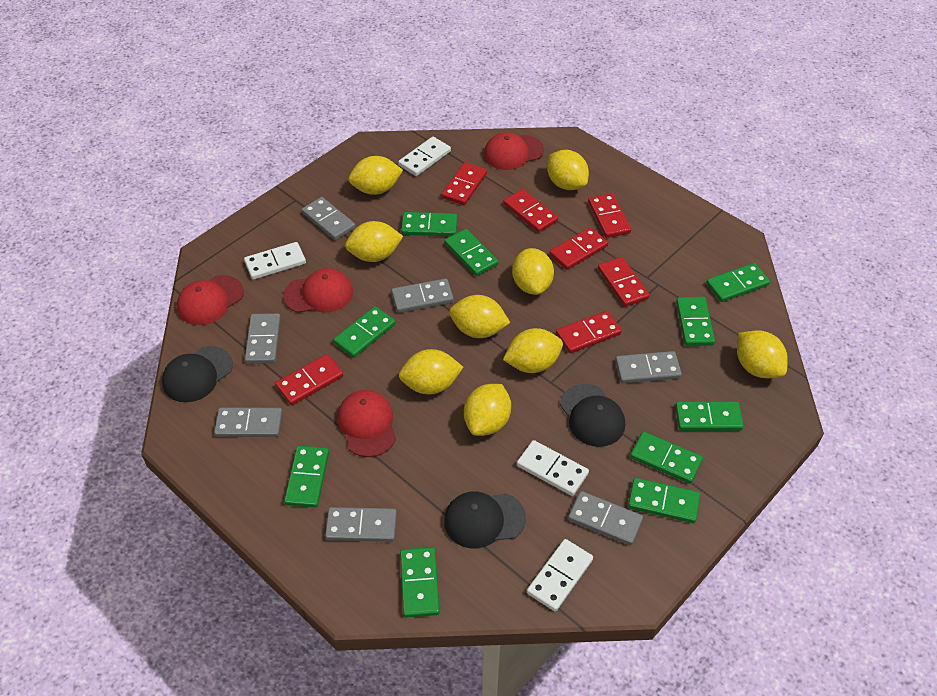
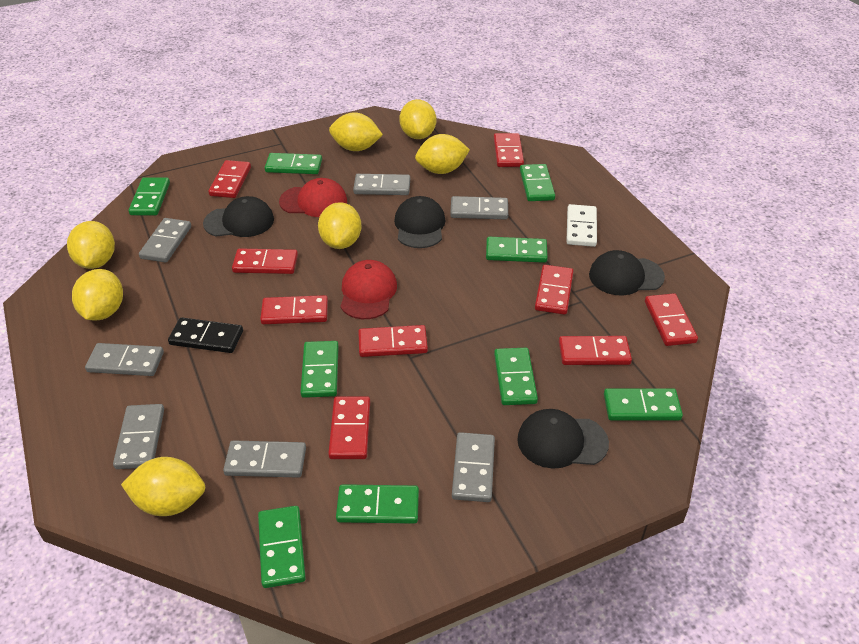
black cap: [162,346,233,402] [444,491,526,548] [560,384,625,447] = 3 -> [203,196,274,237] [394,196,445,248] [517,409,609,469] [589,250,665,295] = 4
black domino: none = 0 -> [168,317,243,353] = 1
green domino: [284,446,329,508] [333,306,395,358] [400,547,440,618] [401,212,457,236] [445,229,498,276] [628,478,700,523] [630,432,703,484] [675,401,744,431] [676,297,715,346] [706,263,770,302] = 10 -> [129,177,170,215] [258,506,306,588] [265,153,322,174] [301,341,339,398] [336,484,419,524] [486,237,548,263] [494,348,538,405] [520,164,555,201] [604,388,683,420] = 9
red cap: [177,275,244,325] [283,268,353,313] [337,390,396,457] [484,132,544,170] = 4 -> [279,178,347,217] [340,260,397,319] = 2
red domino: [275,354,343,405] [442,162,487,205] [503,189,558,233] [549,227,608,270] [556,311,622,353] [588,193,631,238] [598,257,650,307] = 7 -> [209,160,251,198] [232,248,298,274] [260,295,328,324] [328,396,370,459] [358,325,428,357] [494,133,524,167] [535,265,573,315] [559,336,632,365] [645,293,698,346] = 9
white domino: [244,242,306,280] [398,137,451,176] [517,440,589,496] [527,539,593,611] = 4 -> [566,204,597,247] = 1
yellow lemon: [345,221,403,262] [348,156,403,195] [399,349,463,394] [449,295,510,338] [464,384,511,436] [503,328,563,373] [512,248,554,295] [547,150,589,190] [737,330,788,378] = 9 -> [67,221,115,269] [72,269,123,321] [121,457,205,516] [318,202,361,249] [329,112,383,151] [399,99,436,139] [415,134,470,174] = 7

